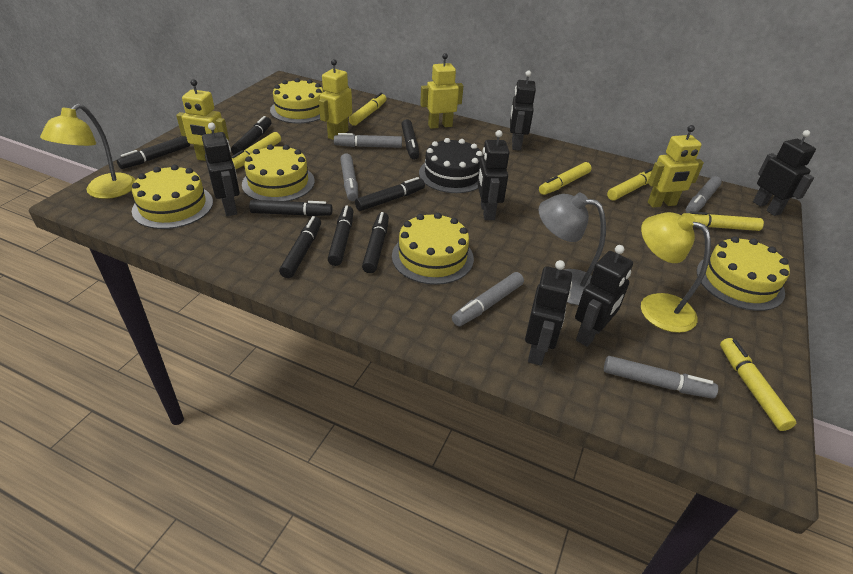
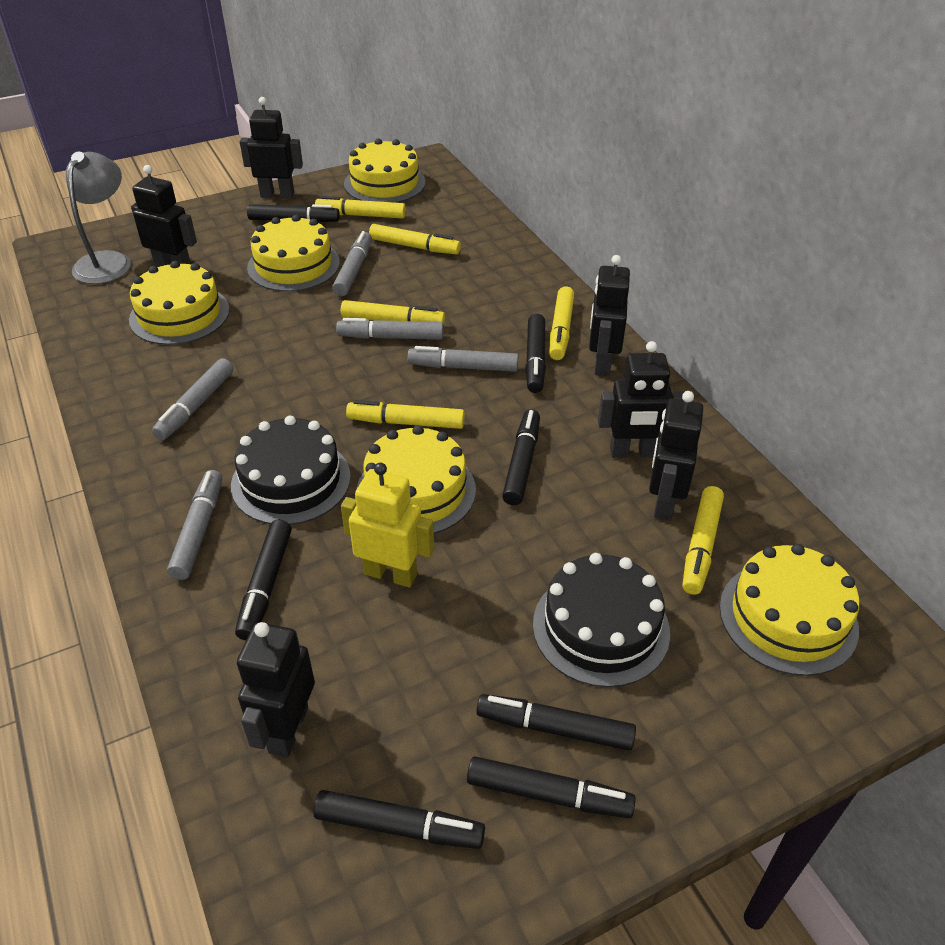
black cake: [419,138,483,193] = 1 -> [231,416,351,525] [533,553,670,687] = 2
black marker: [116,136,190,169] [231,116,271,155] [249,200,332,216] [279,216,321,278] [328,205,353,266] [355,177,425,211] [362,212,389,273] [401,119,419,160] = 8 -> [235,520,291,640] [247,204,340,222] [313,790,485,849] [467,756,636,818] [476,694,636,751] [502,409,540,505] [525,314,546,393] = 7
yellow lamp: [40,104,136,199] [641,212,711,333] = 2 -> none = 0
yellow robot: [176,79,229,161] [319,59,352,140] [420,53,463,129] [648,125,704,208] = 4 -> [341,463,434,588] = 1

